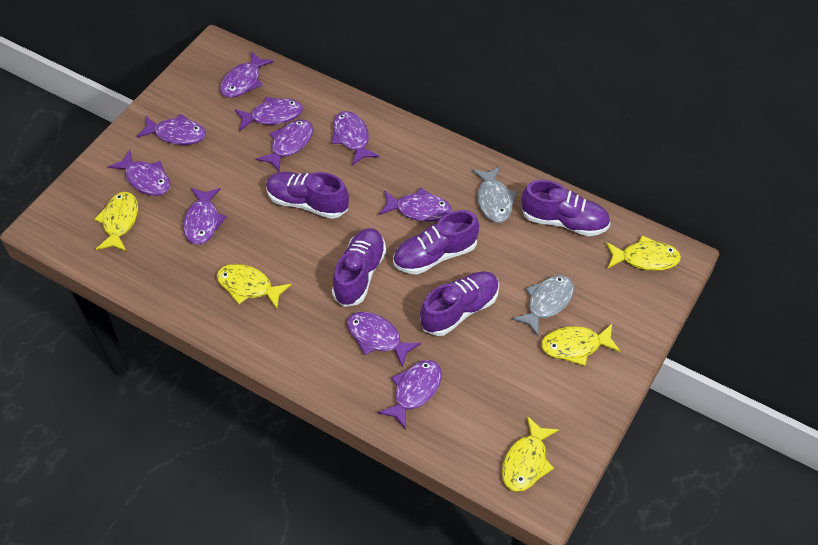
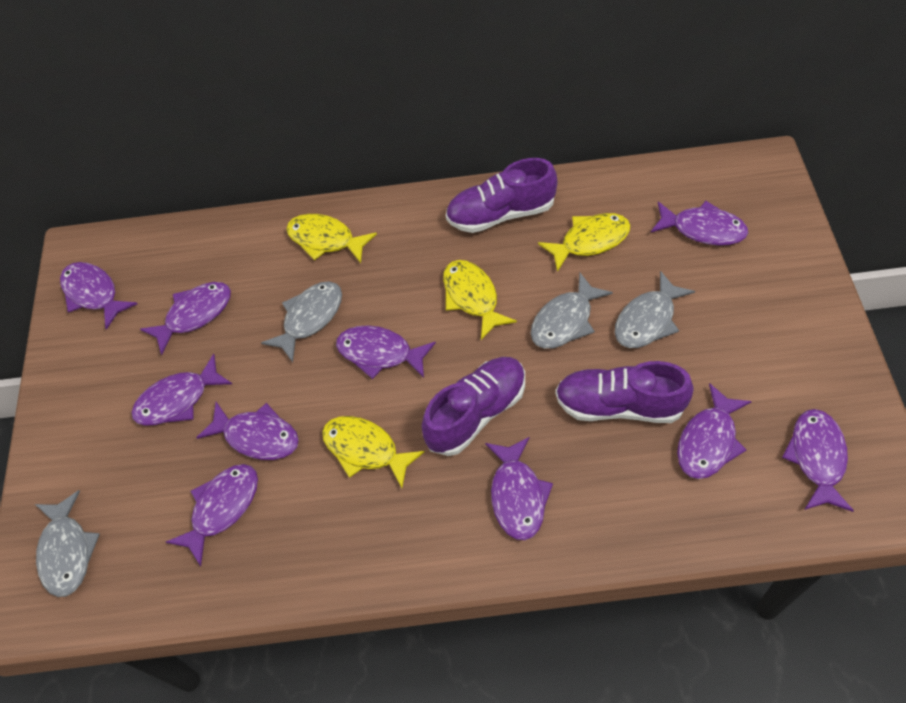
grey fish: [472,166,517,223] [512,275,574,336] = 2 -> [35,490,100,597] [261,281,342,362] [531,273,613,349] [615,271,695,348] = 4
purple shoe: [266,172,349,219] [332,228,386,307] [393,210,479,274] [420,271,499,336] [521,180,610,236] = 5 -> [422,357,525,456] [446,158,557,233] [555,361,694,423] = 3
yellow fish: [94,192,138,252] [217,264,292,309] [502,416,559,492] [541,324,621,366] [606,235,681,271] = 5 -> [286,214,377,263] [322,416,425,488] [443,260,517,340] [538,213,631,272] = 4

